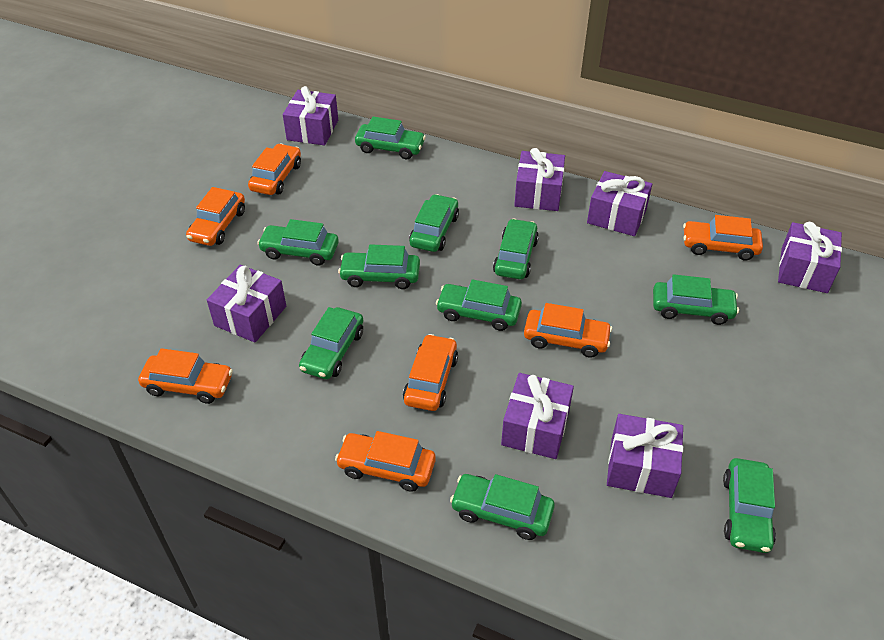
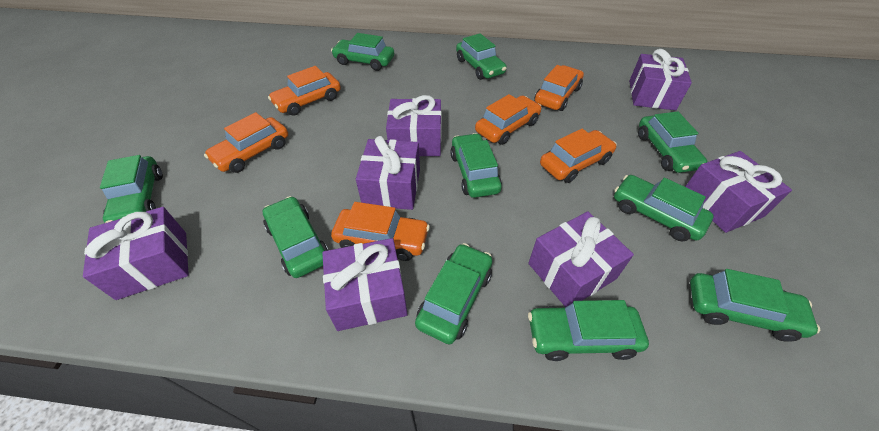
orange car: [138,348,233,404] [186,187,245,246] [248,144,301,195] [335,431,436,492] [403,334,458,411] [524,303,612,358] [683,215,763,260] = 7 -> [204,112,288,173] [268,66,341,116] [331,202,430,261] [475,94,542,145] [534,65,584,111] [540,129,617,183] = 6

